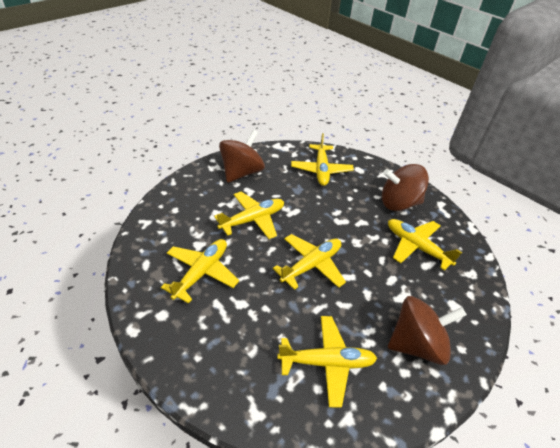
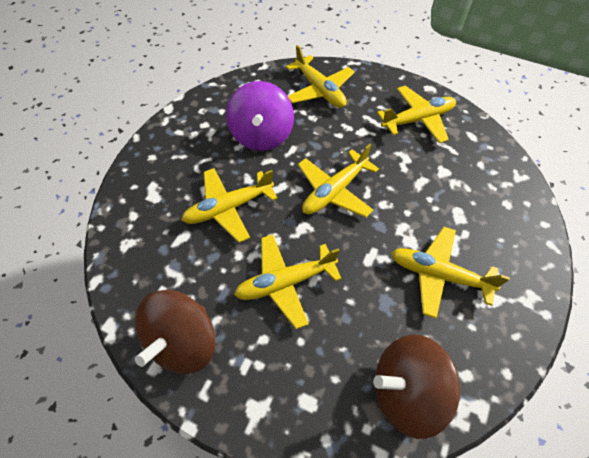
brown spinning top: [219,130,265,183] [382,164,429,211] [388,296,467,365] = 3 -> [135,290,216,374] [373,334,460,439] = 2
purple spinning top: none = 0 -> [226,81,294,151] = 1

